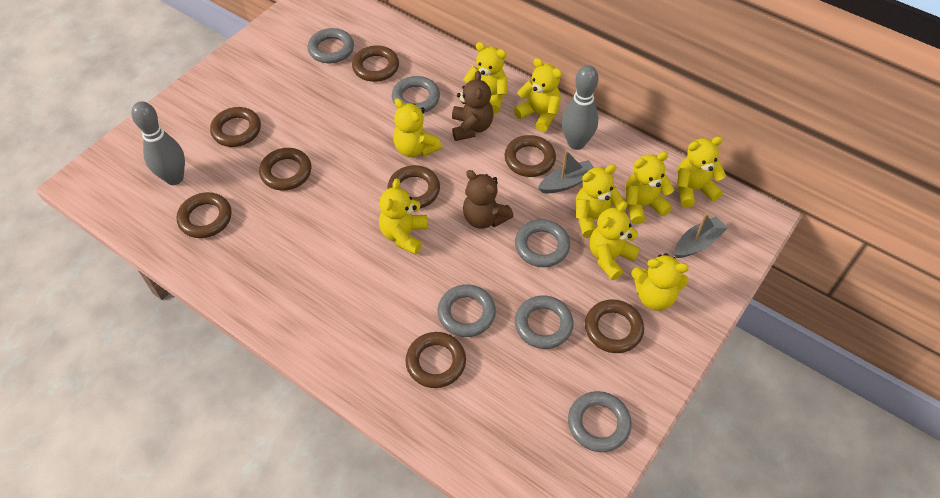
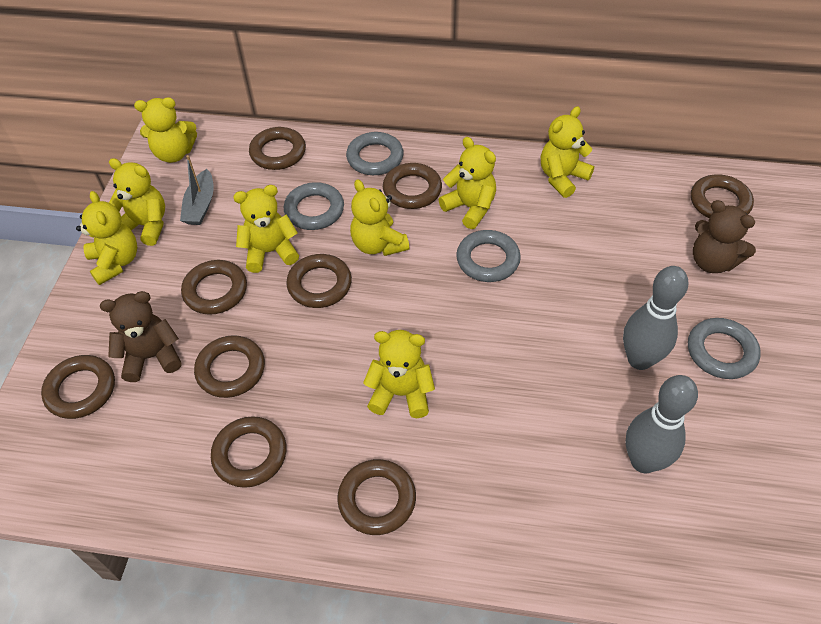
brown ring: [177,192,232,238] [210,107,261,147] [259,148,312,191] [352,45,399,82] [387,165,440,208] [405,332,466,388] [505,135,556,177] [585,300,644,353] = 8 -> [41,355,115,419] [181,260,247,315] [194,335,265,398] [211,416,287,488] [249,127,306,170] [286,254,352,308] [337,459,416,535] [383,163,442,209] [691,174,754,218] = 9
grey boat: [538,150,594,193] [674,214,728,258] = 2 -> [180,155,214,225] = 1
grey ring: [308,28,354,63] [392,76,440,113] [438,284,496,337] [515,219,570,267] [515,295,574,349] [568,391,632,452] = 6 -> [284,182,344,230] [346,132,404,175] [456,230,521,282] [688,318,761,379] = 4
yellow teddy bear: [379,179,427,255] [393,98,442,157] [463,42,508,114] [514,58,562,132] [576,164,624,238] [590,201,640,280] [625,151,674,224] [631,253,689,311] [677,136,726,207] = 9 -> [76,191,137,285] [109,158,165,246] [134,97,197,163] [233,185,299,273] [350,179,410,256] [363,330,435,418] [438,137,496,229] [541,106,594,198] = 8

